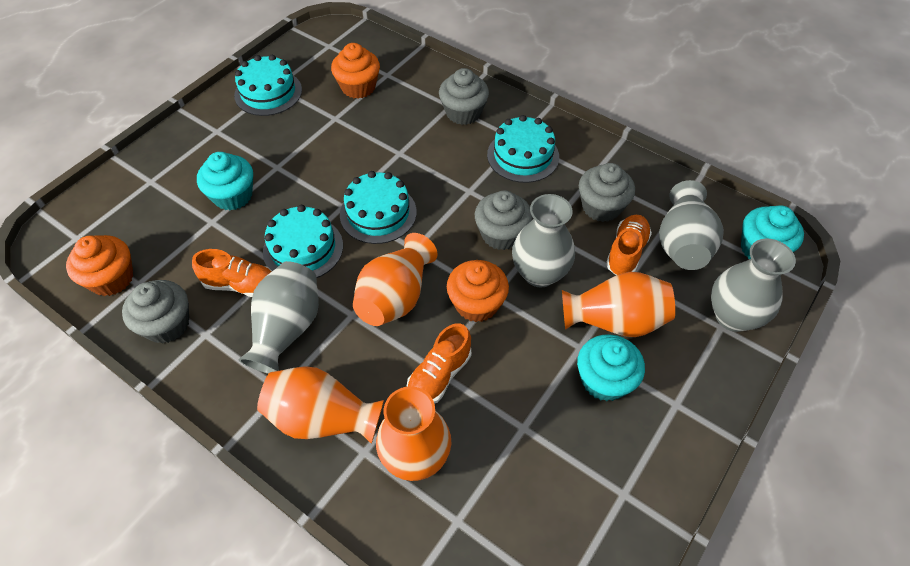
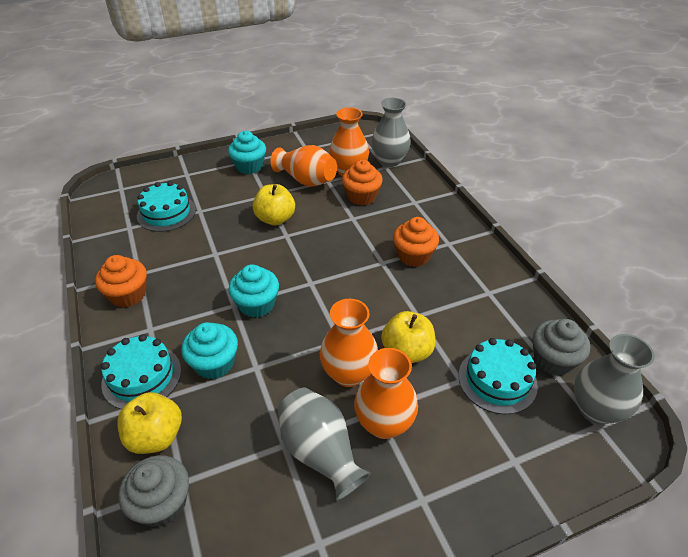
grey cupcake: [122,280,189,344] [439,68,489,125] [475,190,532,250] [579,163,635,222] = 4 -> [118,455,189,527] [533,319,590,376] = 2
grey vase: [239,261,319,374] [512,194,575,287] [659,180,724,270] [711,239,796,332] = 4 -> [278,387,371,500] [372,98,411,167] [574,334,655,425] = 3
orange shoe: [192,249,272,297] [406,323,471,404] [606,215,652,275] = 3 -> none = 0
turquoise cake: [234,55,302,116] [263,205,343,278] [340,171,417,244] [487,115,559,183] = 4 -> [101,334,181,409] [137,181,196,232] [459,338,538,414] = 3
yellow apple: none = 0 -> [117,392,182,454] [253,184,295,226] [381,311,435,363] = 3

